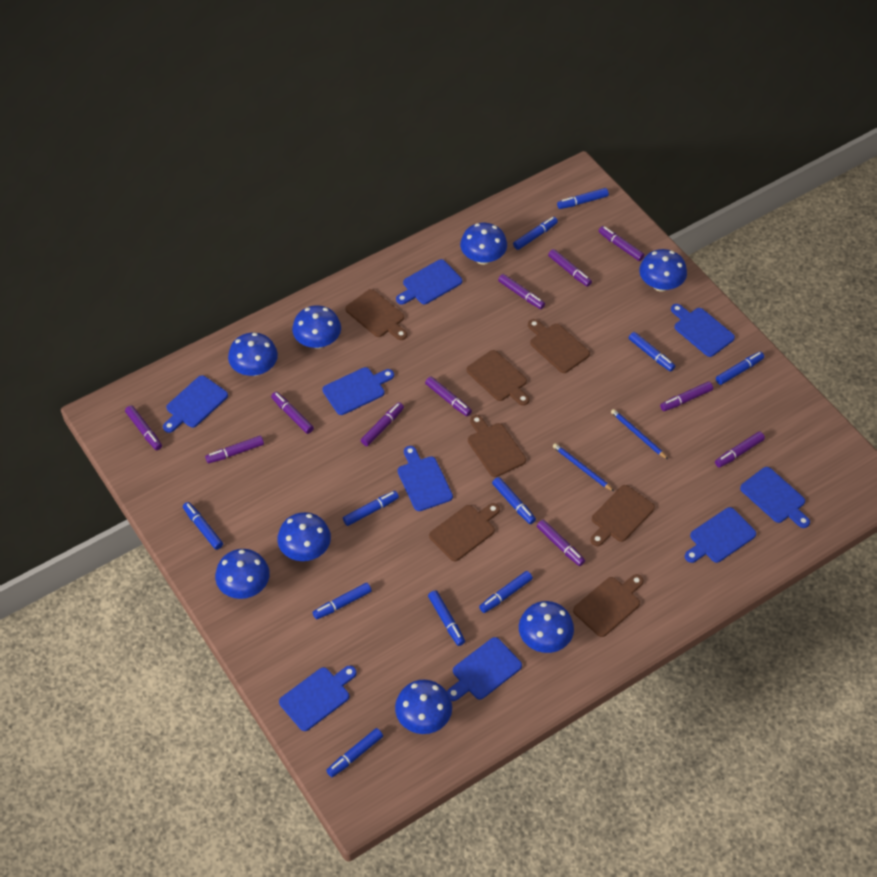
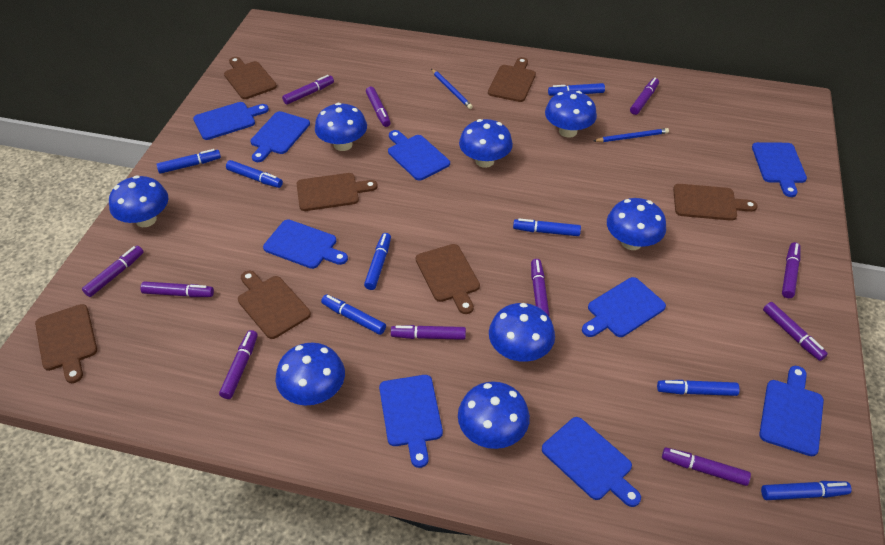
blue marker: [183,502,223,550] [313,583,372,619] [326,728,383,777] [343,491,399,526] [428,590,465,646] [479,571,533,613] [492,477,536,524] [513,217,558,250] [557,188,609,209] [629,332,675,372] [716,351,764,385] = 11 -> [156,149,221,174] [226,160,283,188] [321,294,386,335] [364,233,391,290] [513,219,581,236] [548,83,605,96] [657,380,740,396] [761,481,852,500] = 8

